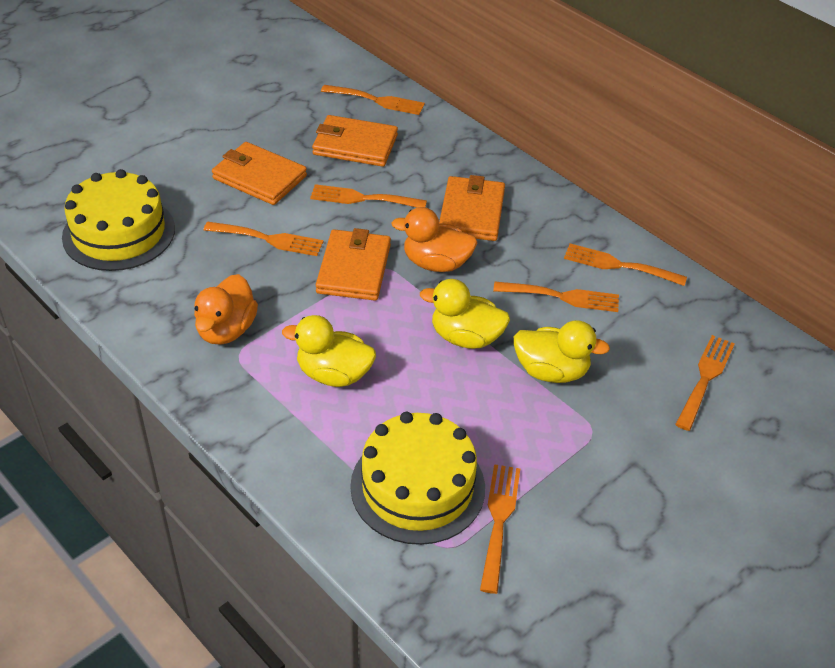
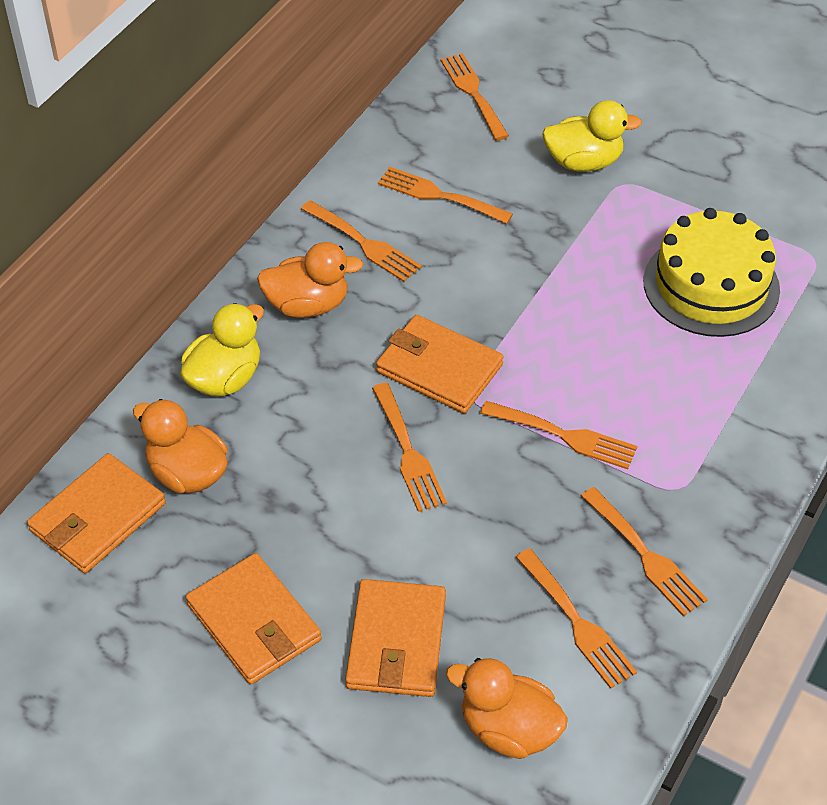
orange duck: [194,274,258,345] [391,207,477,272] = 2 -> [133,399,228,493] [257,242,363,318] [446,658,568,759] = 3
yellow cake: [62,169,175,271] [350,412,485,545] = 2 -> [643,208,780,337] = 1
yellow duck: [282,315,376,387] [420,279,510,349] [514,320,610,383] = 3 -> [180,303,264,396] [542,100,642,172] = 2

